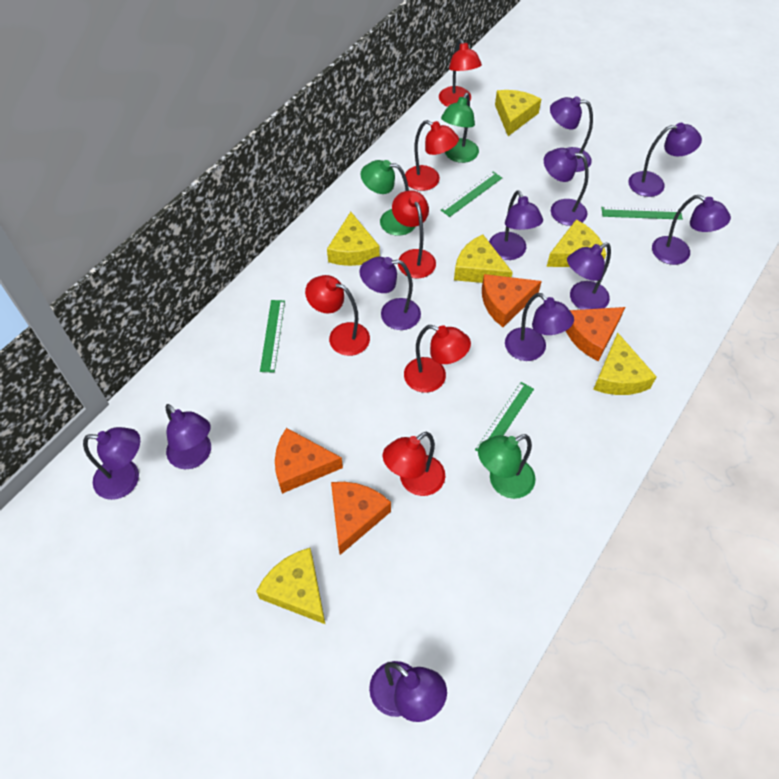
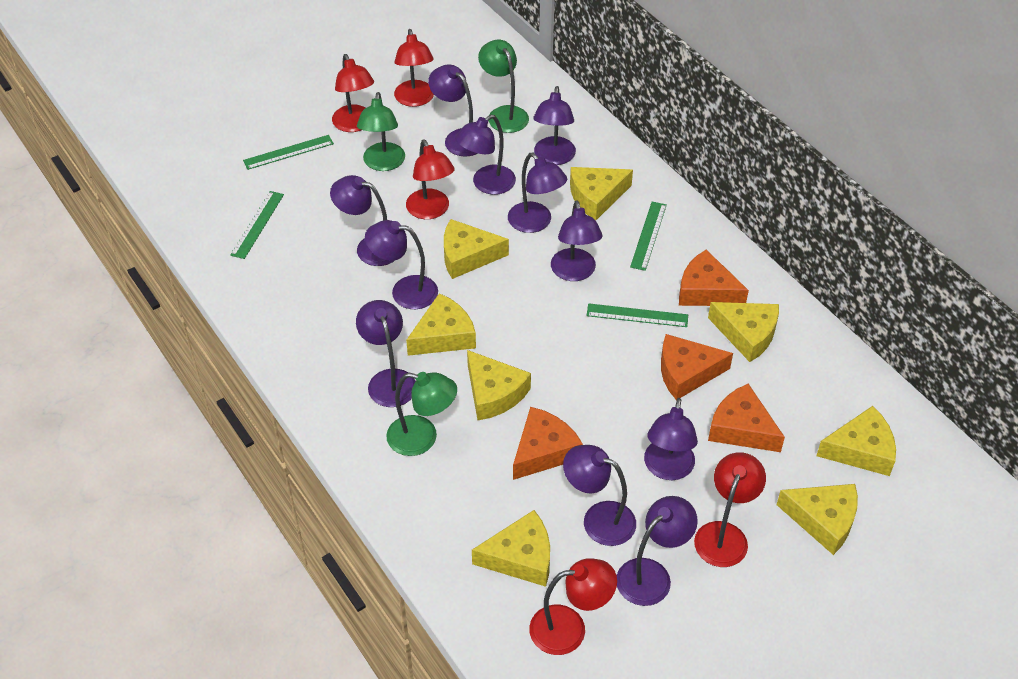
red lamp: [305,275,370,356] [383,432,445,496] [392,190,436,278] [404,325,471,393] [405,120,459,191] [439,39,482,107] = 6 -> [332,54,374,132] [394,29,434,107] [406,139,455,219] [529,558,617,655] [694,452,766,567] = 5
yellow cheese: [256,548,325,624] [327,212,380,266] [454,234,513,283] [495,90,541,136] [546,220,606,267] [593,333,657,395] = 6 -> [406,293,476,356] [444,219,509,279] [467,350,531,420] [472,510,550,587] [570,167,633,220] [708,302,779,362] [777,484,858,555] [816,406,896,476] = 8

